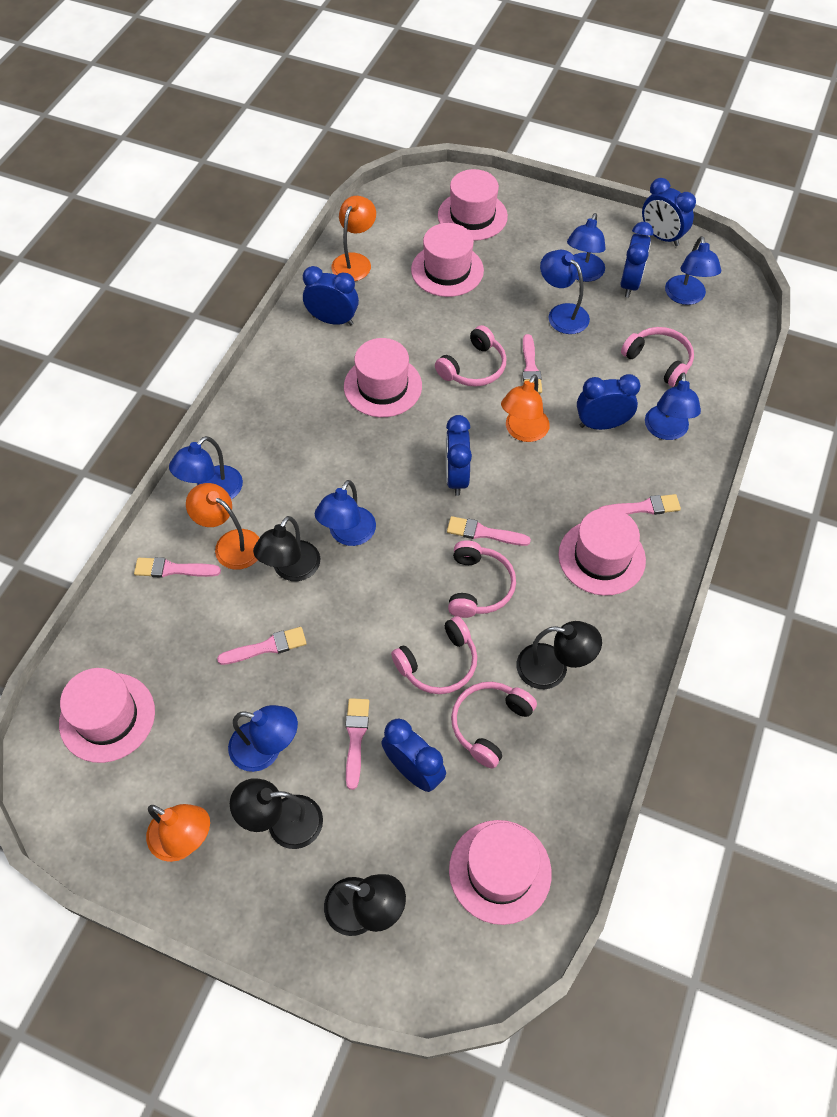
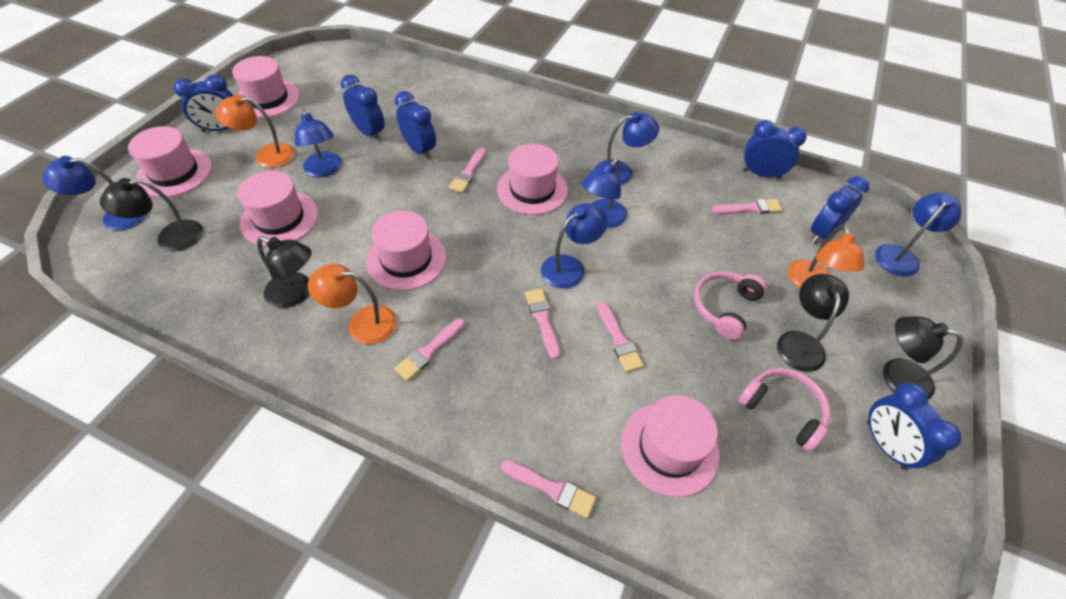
blue lamp: [169,436,243,499] [228,705,298,772] [315,480,376,546] [540,250,590,334] [567,213,606,282] [645,372,701,440] [665,236,721,305] = 7 -> [42,156,148,231] [295,109,342,177] [541,203,607,289] [582,159,627,228] [594,112,659,185] [875,193,961,277] = 6
orange lamp: [146,804,210,862] [186,483,259,570] [331,196,376,281] [501,374,550,442] = 4 -> [215,94,295,168] [308,264,397,344] [788,225,865,289] = 3
pink headphones: [391,616,477,694] [435,325,507,387] [448,540,516,618] [451,682,537,769] [621,327,694,387] = 5 -> [694,271,766,340] [738,368,830,452] = 2

